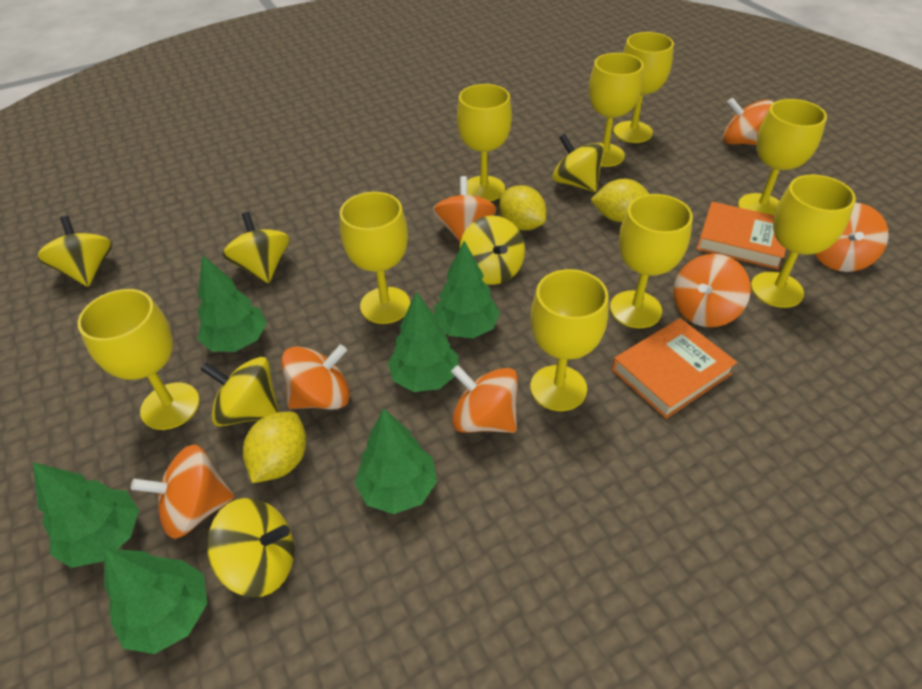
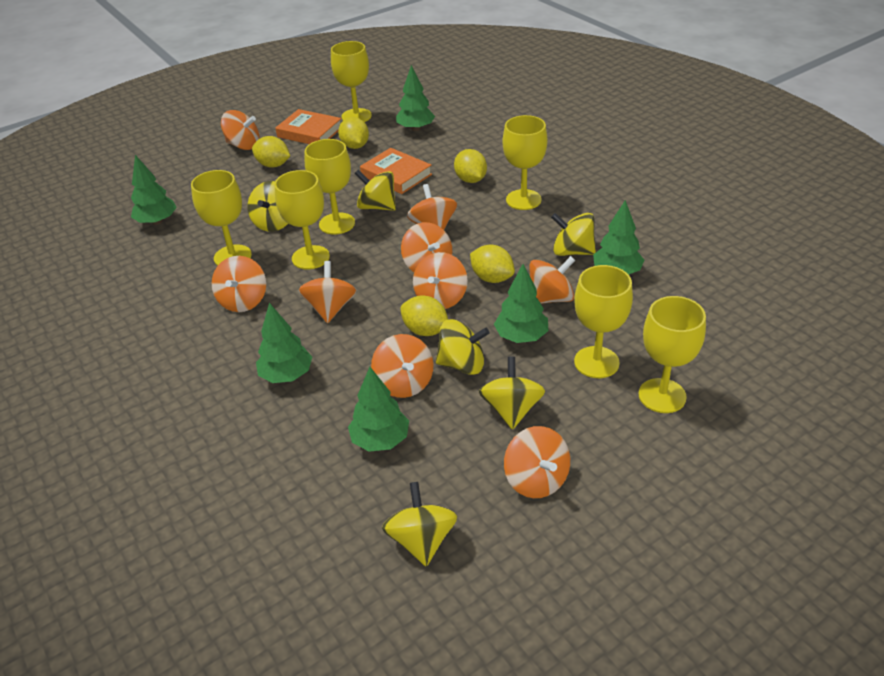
orange spinning top: [131,444,235,539] [281,344,350,409] [432,176,496,242] [451,365,518,433] [674,254,751,327] [723,98,774,145] [815,203,889,272] = 7 -> [211,256,266,312] [221,110,259,150] [298,261,356,323] [371,334,434,398] [401,222,452,272] [407,184,457,230] [413,252,468,309] [504,426,570,498] [529,256,575,304] = 9
yellow goblet: [78,289,200,430] [340,192,410,324] [457,84,512,201] [530,269,609,411] [589,53,643,167] [610,194,693,328] [613,32,674,143] [738,99,827,215] [751,174,856,308] = 9 -> [191,170,252,266] [275,170,330,269] [305,139,355,235] [331,41,372,122] [503,115,547,210] [574,265,633,378] [639,296,706,413] = 7
yellow lemon: [243,412,306,483] [499,185,547,230] [590,179,649,222] = 3 -> [252,136,290,168] [338,117,369,149] [400,296,448,336] [454,149,487,183] [470,245,515,283] = 5

